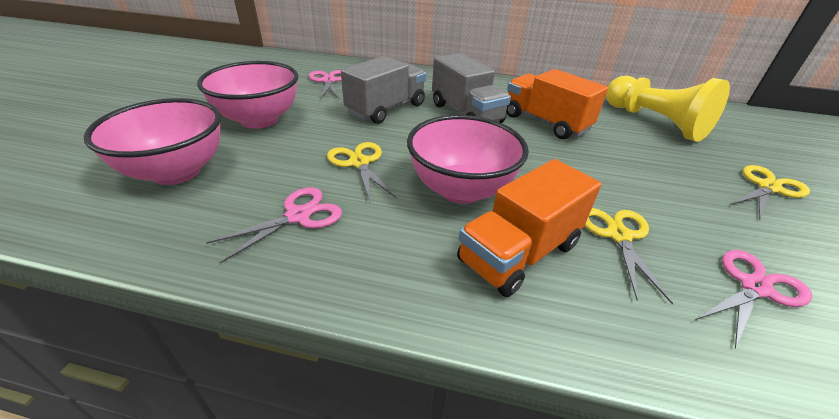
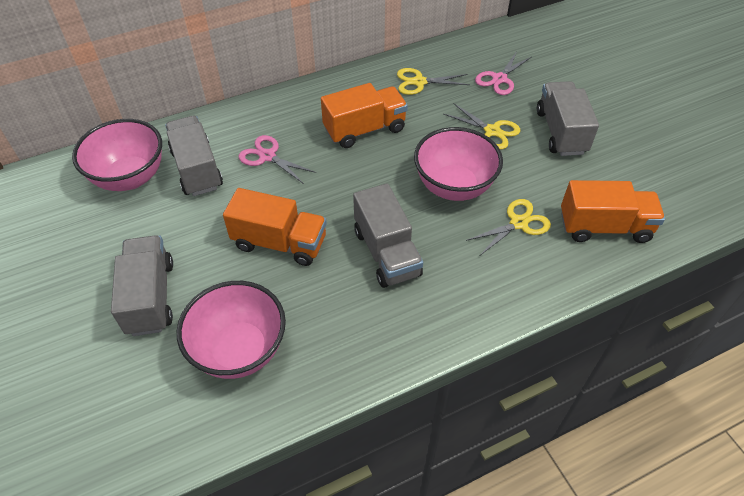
grey truck: [341,56,426,124] [432,53,511,123] = 2 -> [111,235,173,336] [165,116,223,196] [353,183,423,288] [537,81,599,156] = 4
orange truck: [457,159,601,297] [506,69,608,139] = 2 -> [223,188,327,266] [321,83,408,148] [561,180,665,243] = 3
pink scissors: [206,187,342,263] [309,70,342,100] [696,250,812,349] = 3 -> [238,135,316,184] [475,51,531,95] = 2
yellow pawn: [606,76,730,142] = 1 -> none = 0

